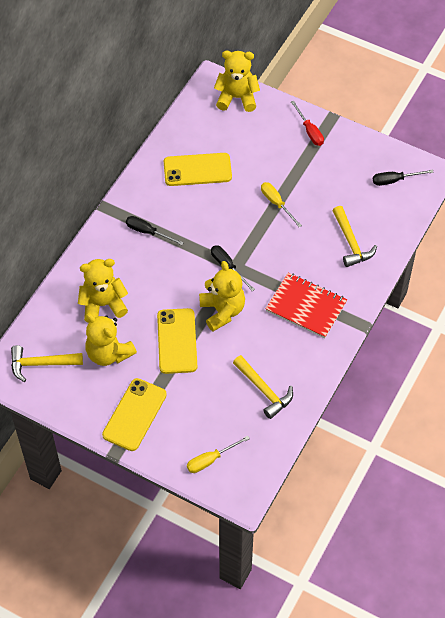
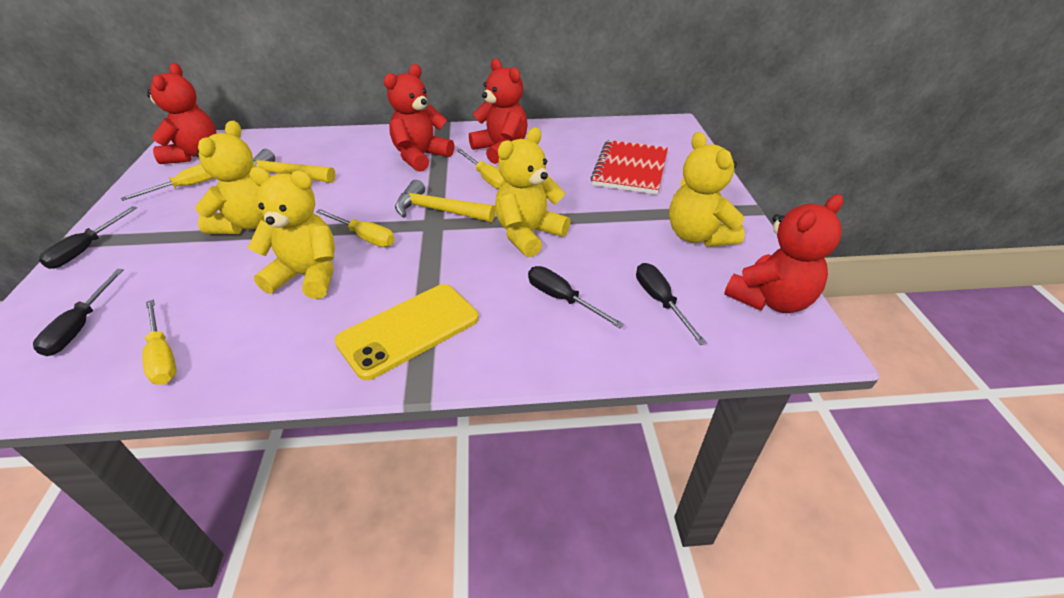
black screwdriver: [126,216,184,245] [211,245,255,291] [373,170,434,186] = 3 -> [33,269,124,356] [39,206,137,269] [528,266,624,328] [636,263,707,345] = 4
red screwdriver: [291,101,324,146] = 1 -> none = 0
red teddy bear: none = 0 -> [147,63,217,164] [384,64,454,172] [469,59,528,164] [724,194,843,313] = 4
yellow hammer: [11,345,83,382] [233,355,293,419] [333,206,377,267] = 3 -> [253,149,336,183] [395,180,495,222] = 2
yellow phone: [102,378,167,451] [157,308,197,374] [164,153,232,186] = 3 -> [334,284,479,380] = 1
yellow screwdriver: [187,436,250,473] [261,182,302,227] = 2 -> [121,164,213,201] [142,300,176,385] [316,209,395,247] [457,149,505,189] = 4

